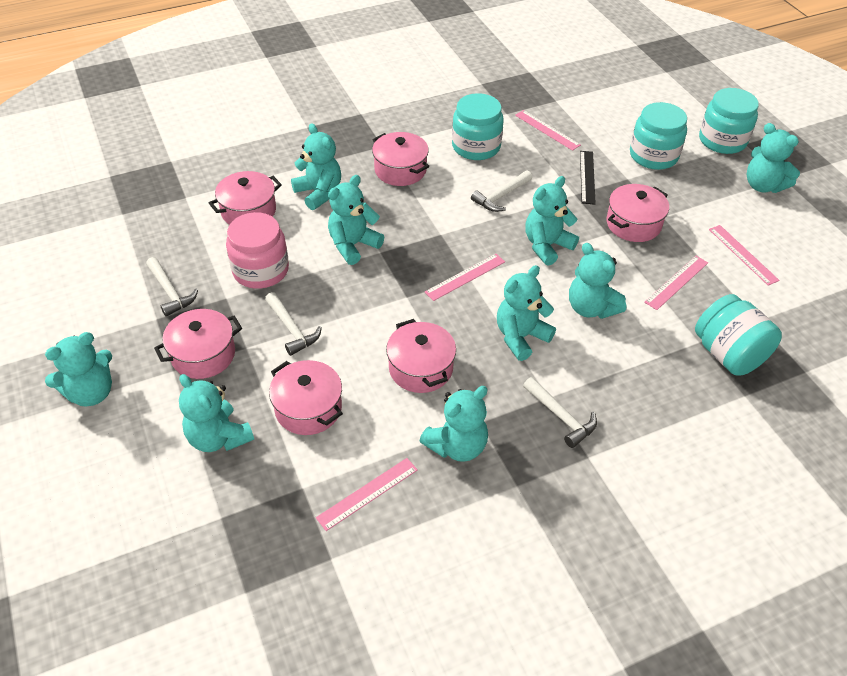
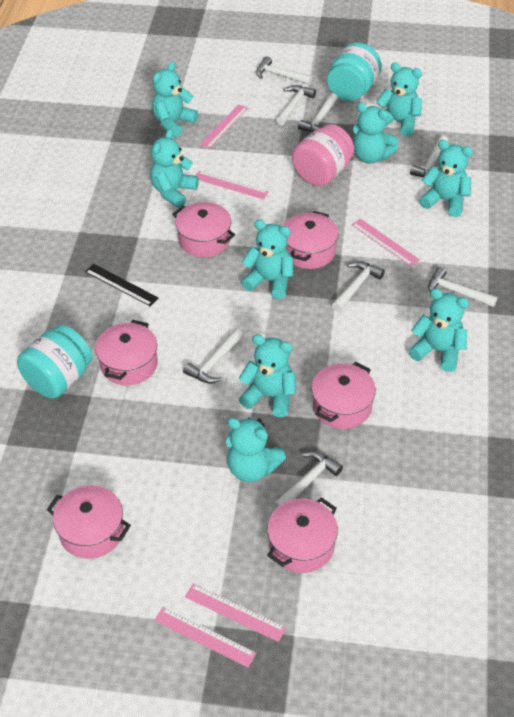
turquoise jar: [452,93,504,160] [630,102,687,170] [695,294,782,376] [699,88,759,154] = 4 -> [17,325,93,399] [327,42,382,101] = 2
white hammer: [146,257,198,317] [265,292,322,356] [471,170,532,212] [523,377,597,448] = 4 -> [183,329,244,384] [256,56,312,85] [273,451,343,509] [276,85,316,125] [298,93,338,132] [332,261,385,312] [410,135,448,177] [428,267,498,307] = 8

